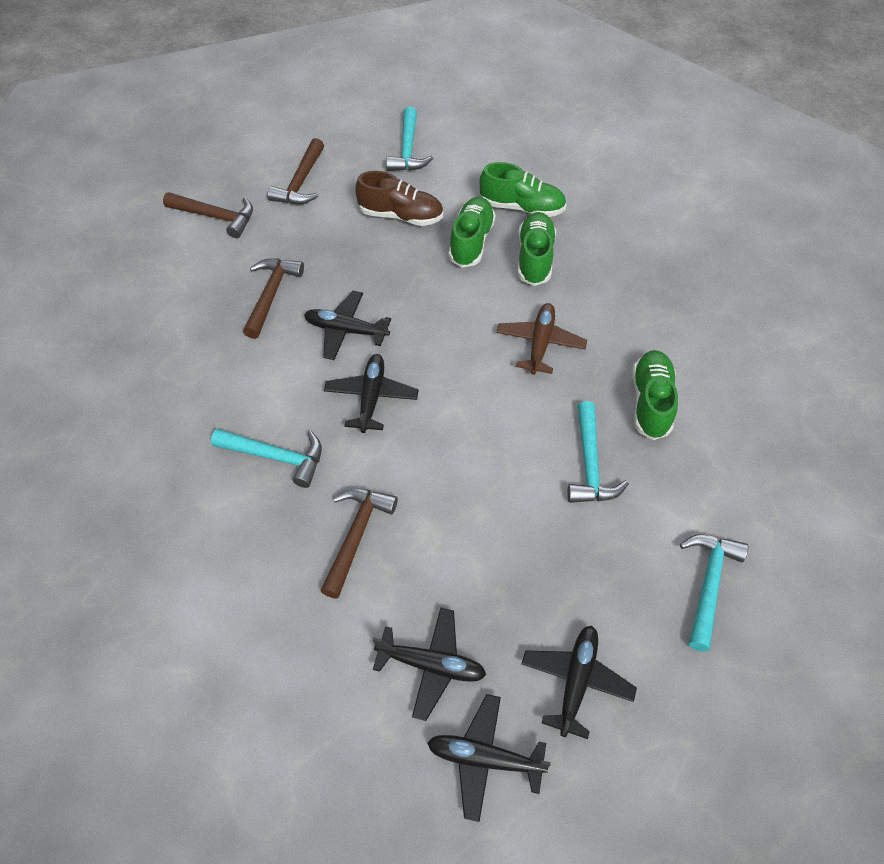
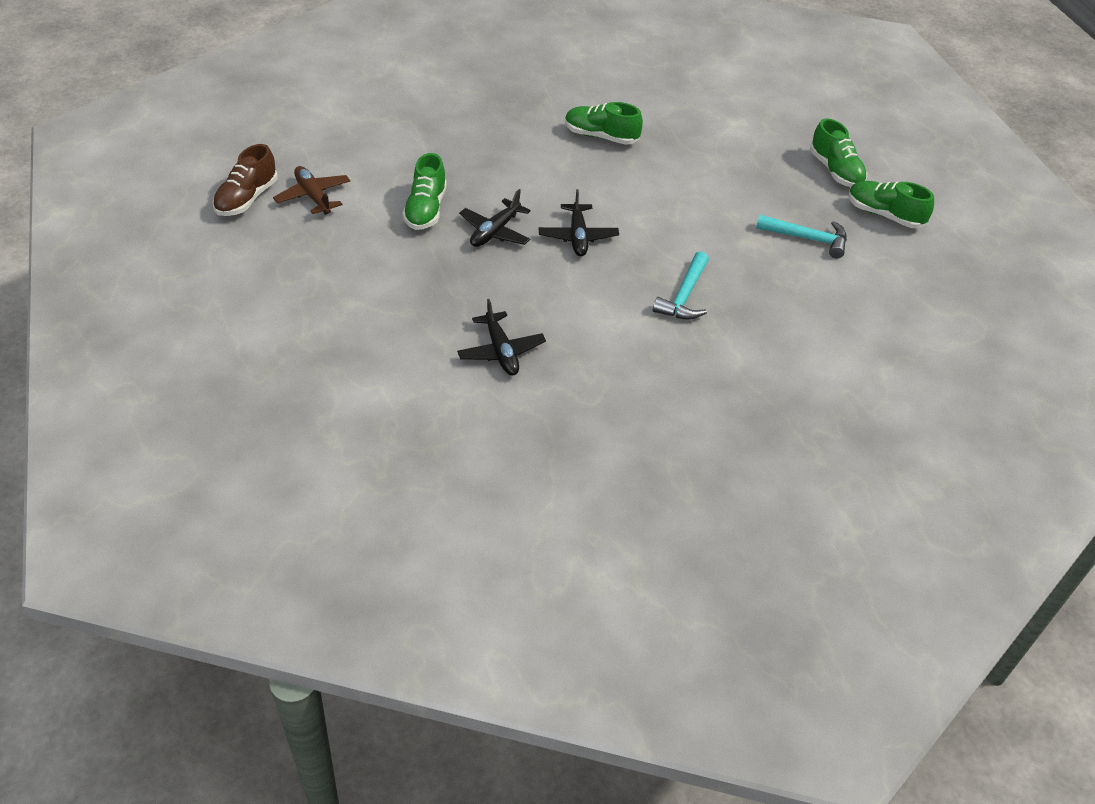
black plane: [304,291,391,360] [324,354,419,433] [373,608,486,721] [427,694,551,822] [521,625,637,739] = 5 -> [457,299,546,375] [459,189,531,247] [538,189,619,256] = 3
brown hammer: [163,192,253,238] [243,258,304,339] [267,138,324,204] [320,488,398,599] = 4 -> none = 0
turquoise hammer: [211,429,322,488] [386,107,434,171] [567,401,629,503] [680,534,748,652] = 4 -> [653,251,709,320] [756,215,847,259] = 2

